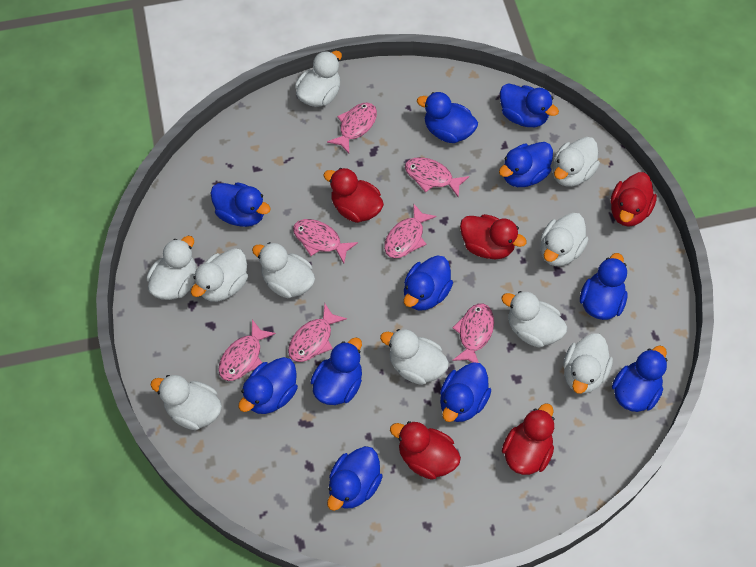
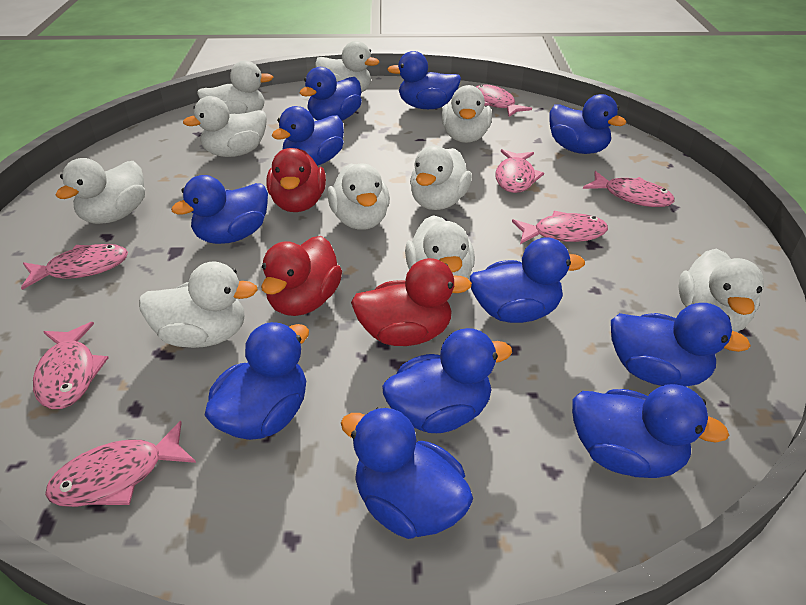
red duck: [323,168,384,223] [390,421,461,480] [460,214,527,259] [502,403,554,475] [610,172,657,227] = 5 -> [261,236,342,316] [266,148,326,212] [351,258,472,346] = 3

